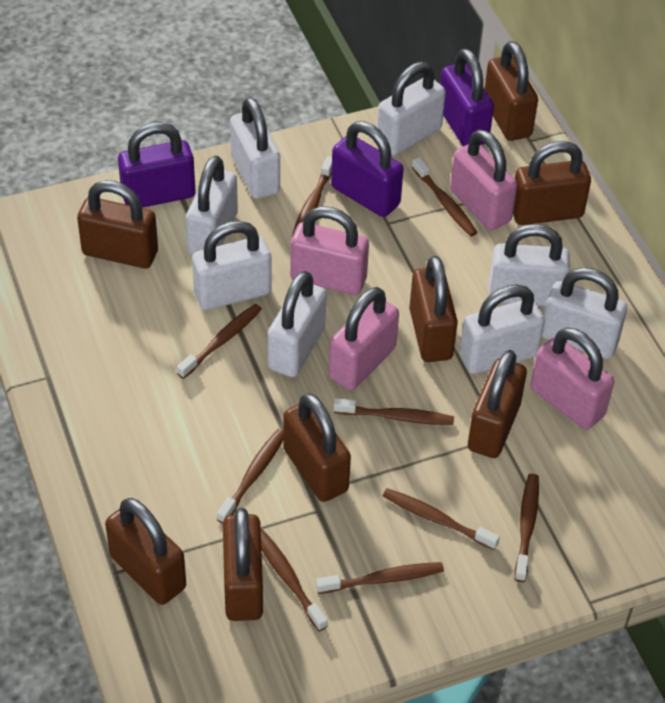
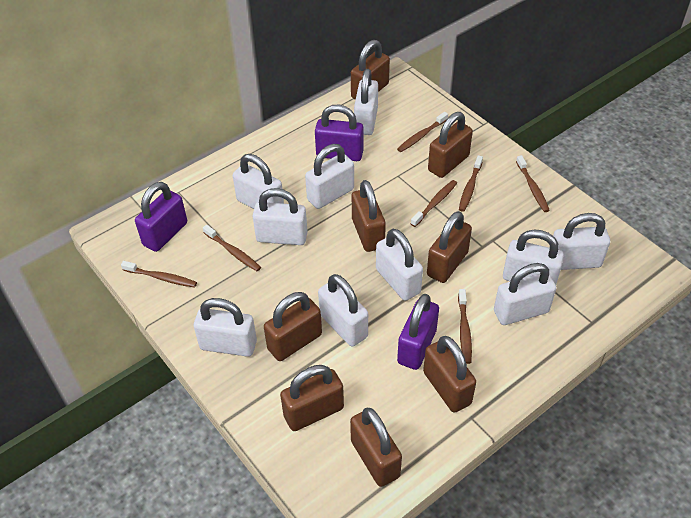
brown toothbrush: [177,304,262,379] [217,429,283,524] [261,529,328,631] [292,156,332,237] [316,562,444,594] [334,398,454,425] [383,488,500,550] [412,157,478,237] [515,474,539,582] = 9 -> [121,261,197,288] [203,225,261,271] [397,112,448,152] [411,180,457,227] [458,289,472,364] [459,155,483,212] [516,155,550,212] = 7
pink padlock: [290,206,369,295] [329,287,399,390] [450,129,517,230] [530,327,614,430] = 4 -> none = 0
white padlock: [186,155,238,255] [192,221,272,310] [230,97,280,199] [268,271,327,377] [377,62,446,156] [460,285,545,374] [488,224,570,306] [542,267,627,359] = 8 -> [194,298,257,357] [233,154,284,209] [253,188,308,245] [305,144,354,209] [318,274,368,347] [354,69,378,135] [376,229,423,301] [494,263,556,325] [503,229,564,284] [553,213,610,270] = 10

